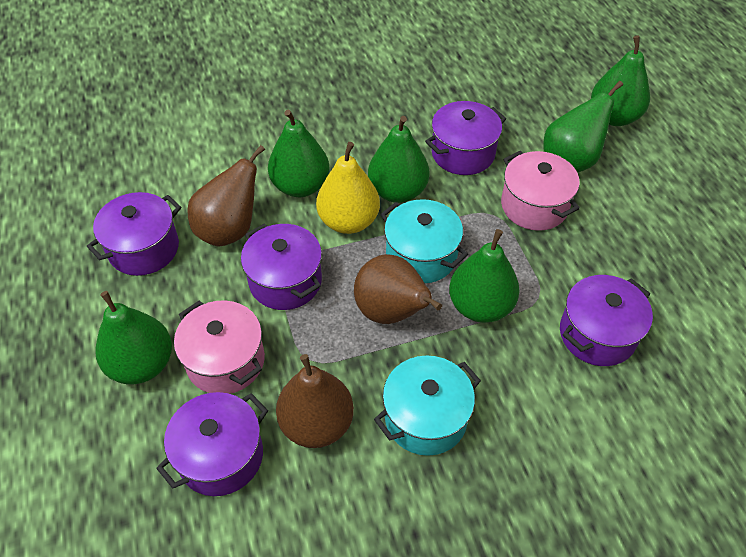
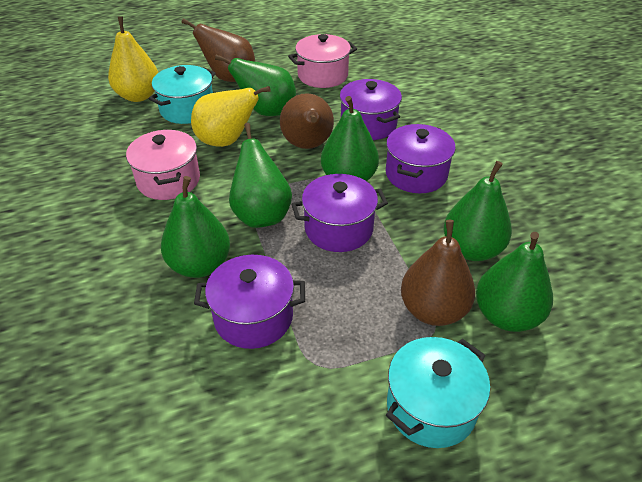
purple pot: [87,192,181,276] [156,392,268,496] [241,223,322,310] [425,101,506,175] [560,275,653,366] = 5 -> [194,255,305,349] [291,174,388,252] [340,79,402,140] [386,124,456,193] = 4
yellow pear: [316,142,380,234] = 1 -> [108,17,158,102] [191,86,271,147] = 2

